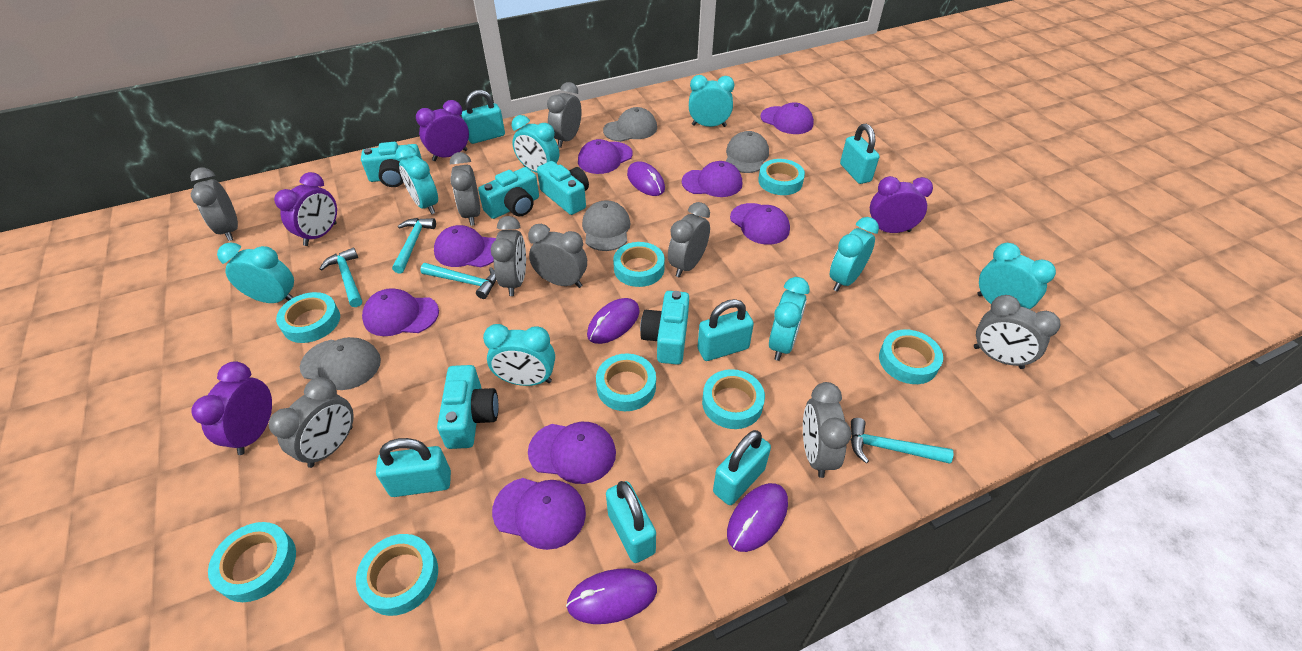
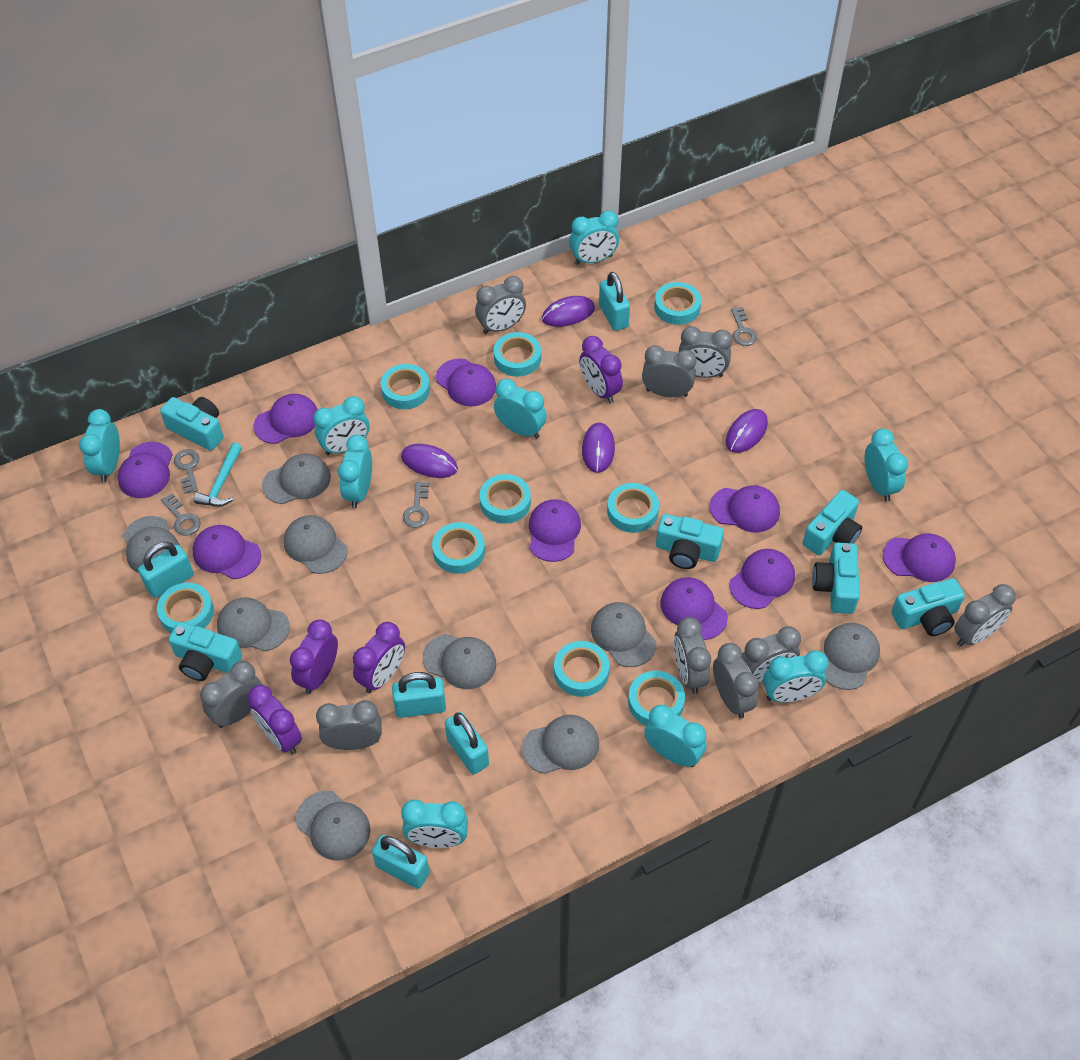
grey cap: [300,337,381,390] [582,200,631,251] [603,107,657,142] [726,131,769,173] = 4 -> [123,516,180,573] [217,597,290,651] [262,454,331,504] [284,515,348,574] [296,791,371,861] [423,634,496,689] [522,715,599,774] [591,602,656,667] [824,623,880,690] = 9
grey key: none = 0 -> [161,493,201,536] [174,449,199,494] [403,481,429,528] [731,307,757,346] = 4
purple cap: [362,288,439,336] [434,225,496,267] [492,478,586,550] [528,422,616,484] [578,139,633,174] [682,161,742,197] [730,203,790,245] [760,102,814,134] = 8 -> [118,442,173,498] [193,525,261,579] [254,394,318,444] [436,358,496,406] [529,499,581,562] [660,577,728,640] [710,485,780,532] [729,549,795,609] [883,533,956,582] = 9
turquoise camera: [361,142,422,187] [437,365,499,449] [478,167,539,219] [537,161,589,215] [640,291,689,365] = 5 -> [160,397,223,451] [169,622,242,681] [656,514,724,569] [803,490,862,555] [812,543,860,614] [891,578,965,636] = 6
turquoise clock: [217,242,294,303] [395,145,438,214] [483,324,555,386] [512,115,559,173] [689,75,734,127] [769,277,810,361] [830,217,879,292] [977,243,1056,309] = 8 -> [79,409,120,482] [313,396,370,455] [338,435,372,508] [401,799,468,848] [494,379,547,439] [569,210,619,265] [644,705,707,767] [763,650,829,703] [865,429,908,502] = 9
turquoise hammer: [319,247,362,307] [392,218,436,273] [420,263,496,299] [851,418,953,464] = 4 -> [194,443,242,507] = 1
turquoise padlock: [376,438,451,497] [462,90,505,144] [606,481,656,563] [698,299,754,361] [713,430,771,505] [840,124,879,184] = 6 -> [138,542,194,598] [372,835,429,889] [392,672,446,718] [445,712,489,775] [599,272,630,331] = 5
turquoise tape: [208,522,296,602] [276,292,340,343] [356,534,438,616] [596,353,656,411] [613,242,665,287] [702,369,765,429] [758,159,805,195] [879,329,943,384] = 8 -> [157,583,214,633] [381,364,430,409] [432,522,485,574] [479,474,531,524] [494,332,541,377] [554,641,609,697] [607,483,659,533] [628,671,685,726] [654,282,701,325] = 9

